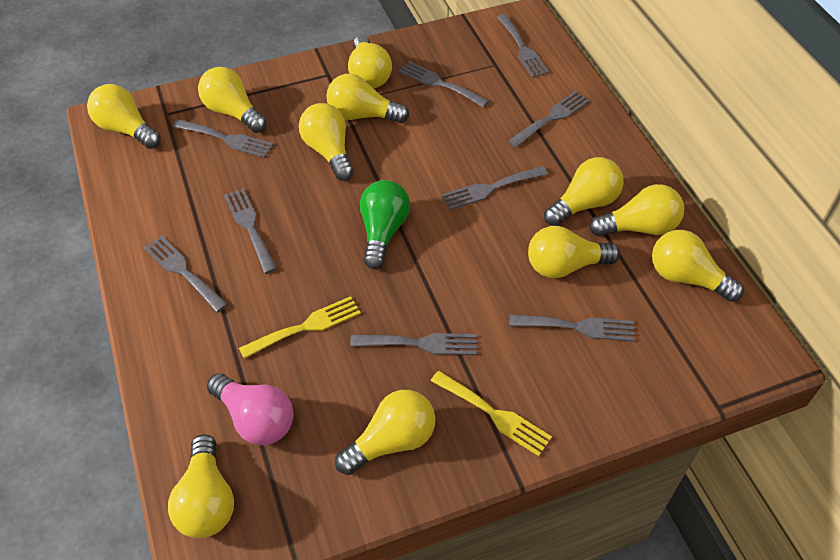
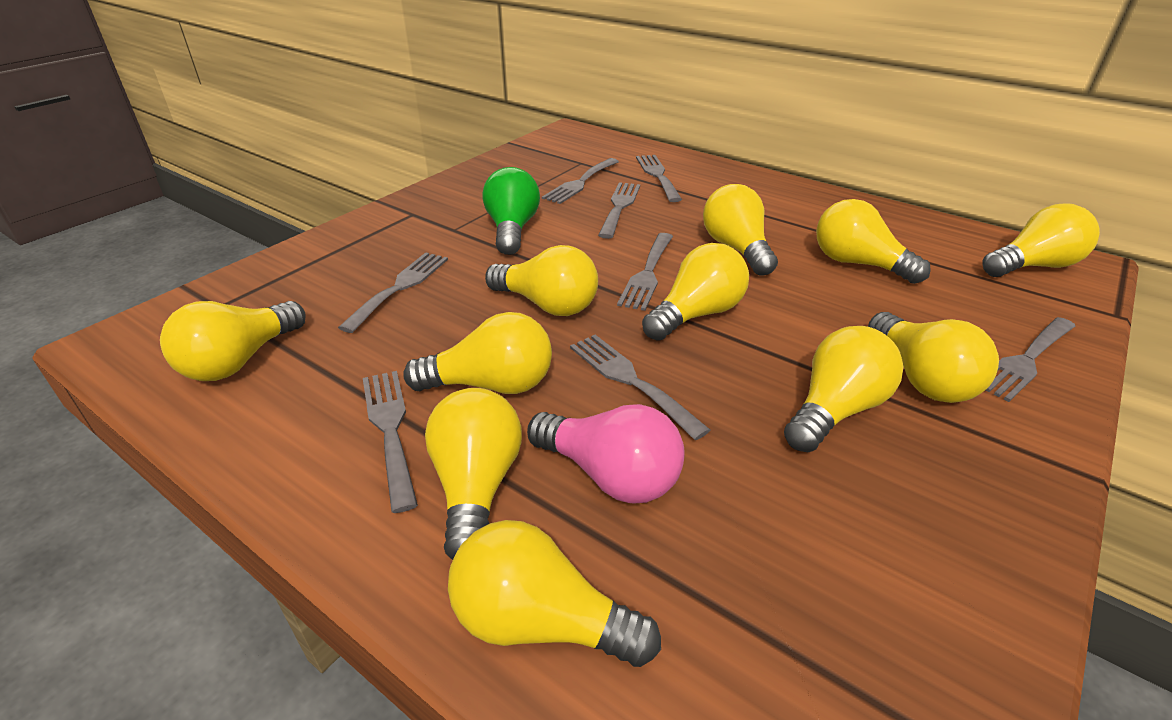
grey fork: [143,235,228,312] [173,119,273,158] [224,188,277,274] [350,333,477,355] [399,61,489,108] [442,166,548,210] [497,14,549,78] [509,91,590,147] [509,314,635,342] = 9 -> [338,252,448,333] [363,371,418,513] [542,158,619,204] [570,335,710,440] [598,182,640,239] [617,233,673,311] [636,155,682,202] [986,317,1075,402] = 8
yellow fork: [239,296,361,359] [431,371,552,456] = 2 -> none = 0

